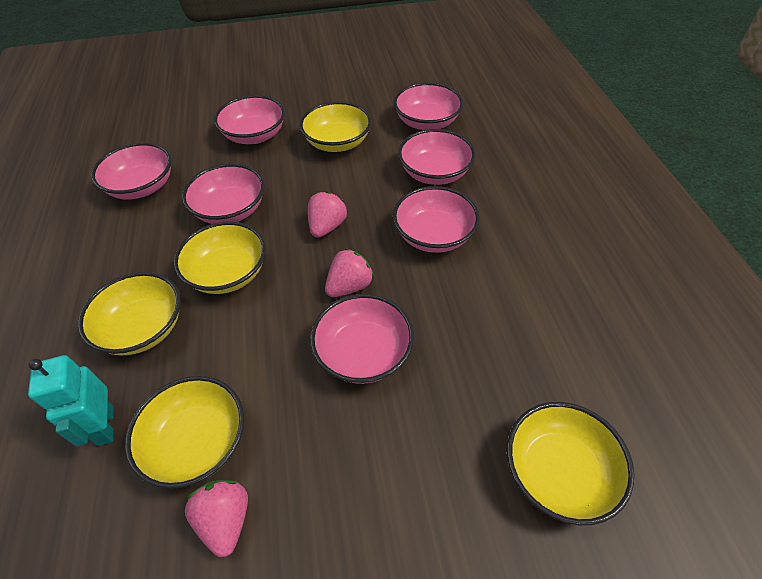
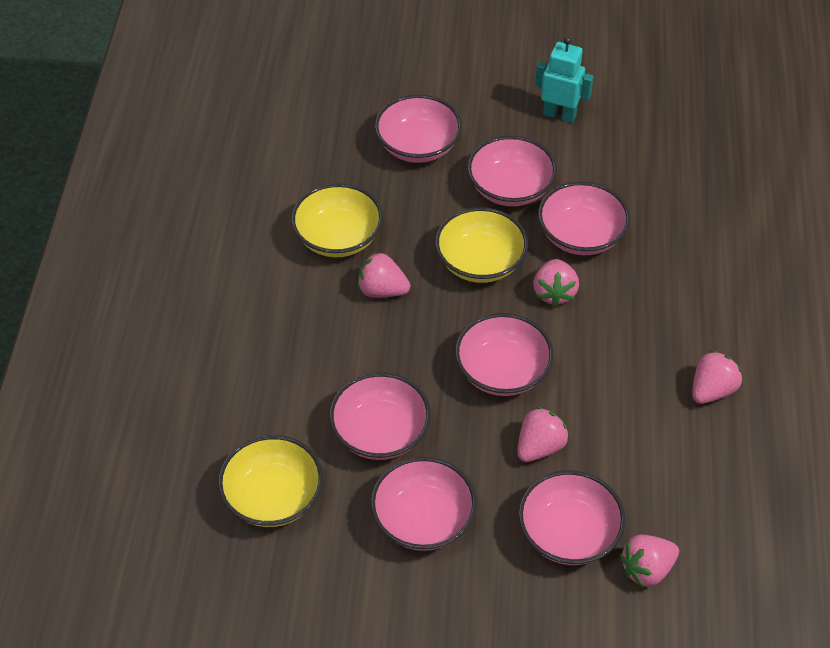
pink strawberry: [185,480,248,557] [308,191,347,238] [325,248,374,297] = 3 -> [358,252,410,297] [517,407,569,462] [533,259,579,307] [620,535,679,588] [692,350,742,404] = 5
yellow bowl: [78,272,181,355] [125,376,244,489] [174,222,266,294] [299,101,372,152] [507,402,635,525] = 5 -> [218,435,323,527] [291,183,383,257] [435,207,528,283] = 3

